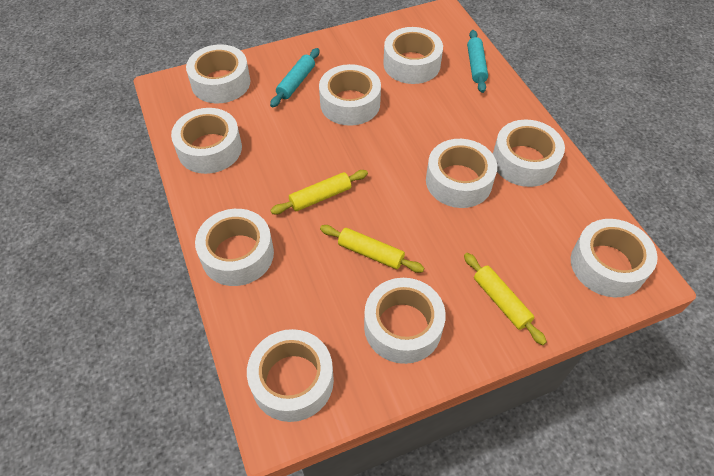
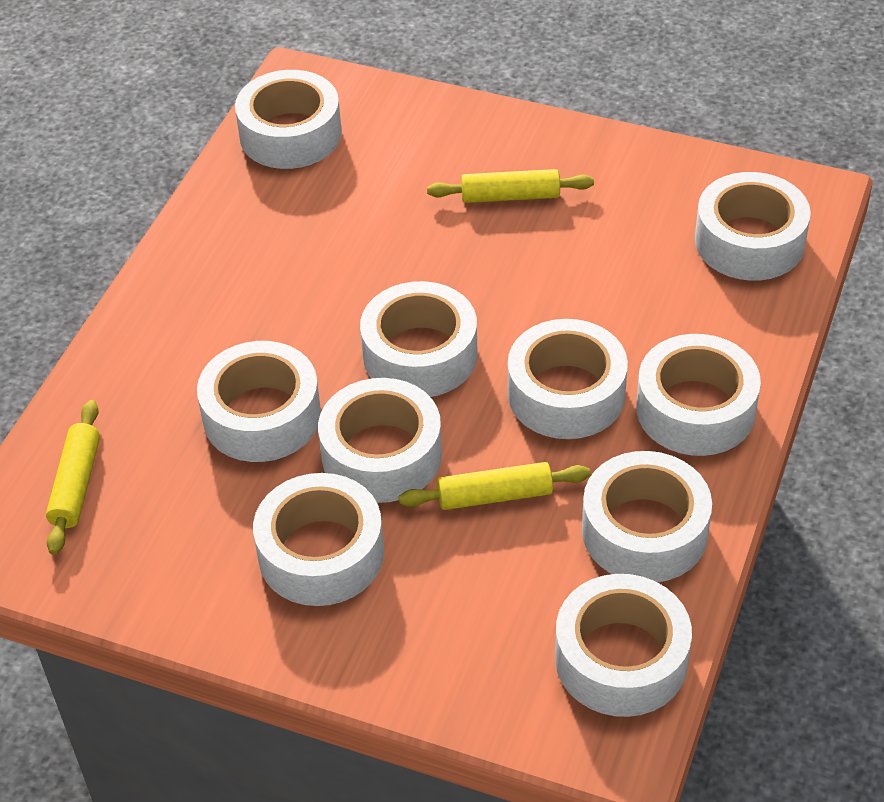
turquoise rolling pin: [270,48,319,107] [467,30,488,93] = 2 -> none = 0

